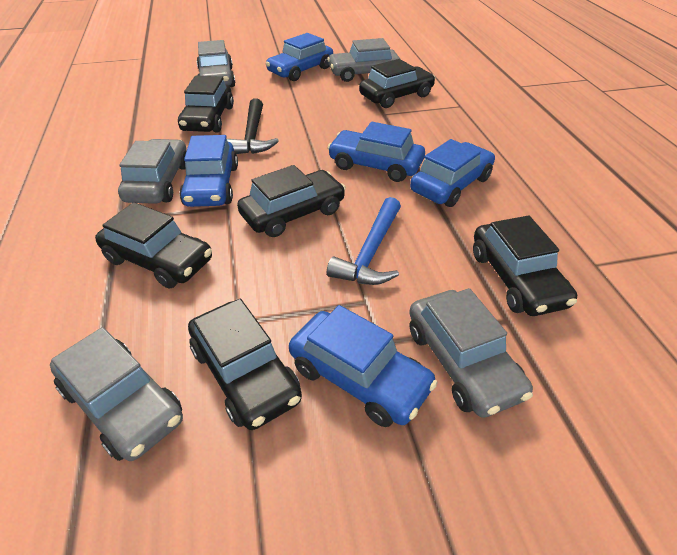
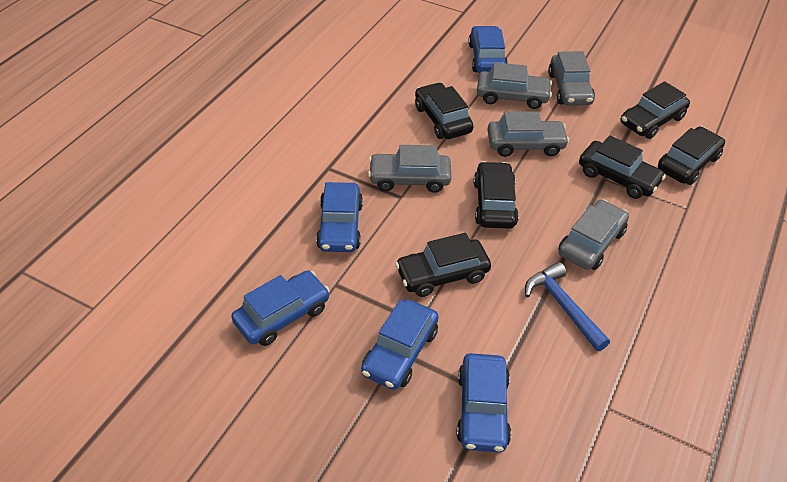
black hammer: [227,98,279,154] = 1 -> none = 0

